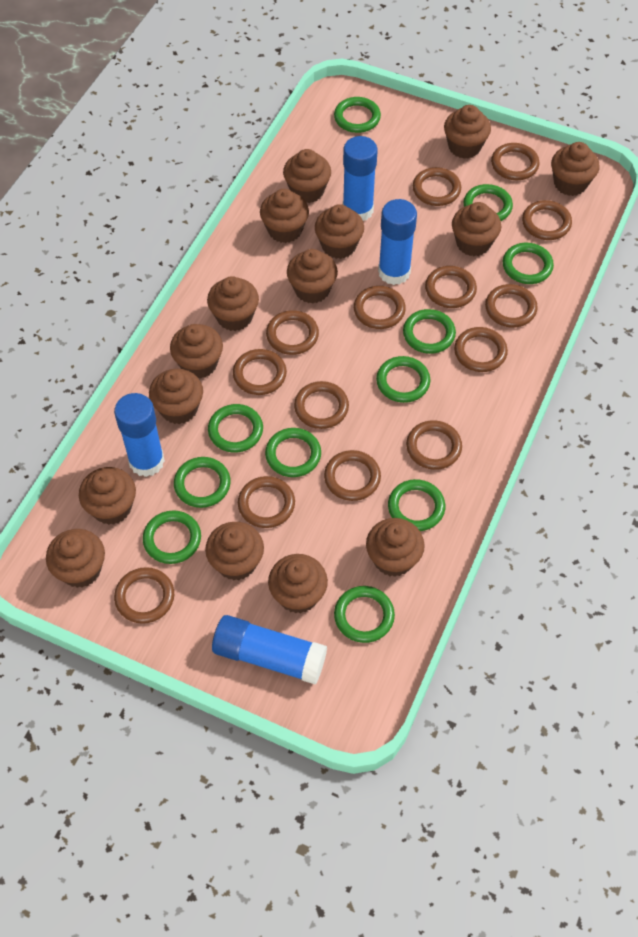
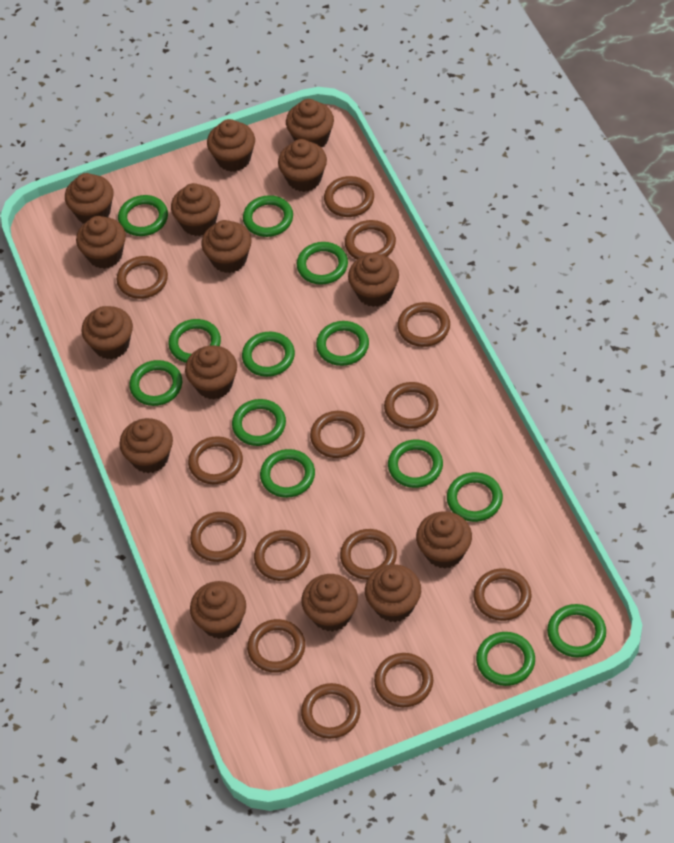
blue glue stick: [114,393,165,477] [212,615,327,684] [343,136,378,221] [378,199,417,285] = 4 -> none = 0
green ring: [143,510,201,564] [174,457,231,508] [208,404,263,453] [265,428,321,477] [334,97,381,133] [334,586,395,643] [376,356,430,403] [388,479,445,531] [403,309,456,354] [463,184,513,221] [503,243,554,284] = 11 -> [118,195,168,236] [129,360,182,406] [168,319,221,363] [232,399,286,446] [242,332,295,377] [243,195,293,237] [260,449,315,498] [297,242,348,285] [316,321,369,366] [388,440,443,488] [447,472,503,522] [476,632,535,686] [547,604,606,658] = 13

